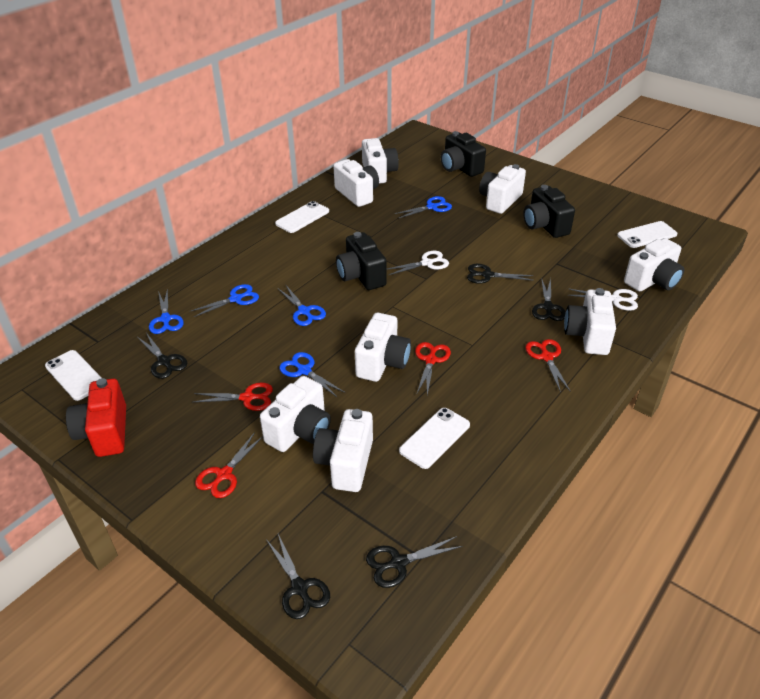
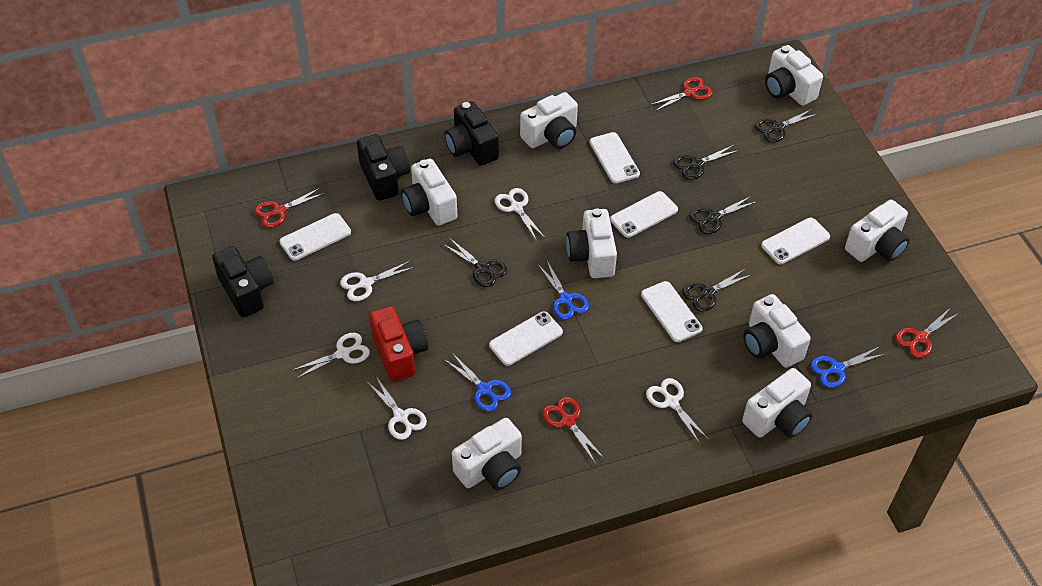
blue scissors: [149,289,184,334] [191,284,259,317] [277,284,326,326] [279,352,345,398] [395,196,452,218] = 5 -> [444,353,511,411] [538,261,589,320] [810,347,885,388] = 3
white phone: [45,350,102,401] [275,201,329,233] [399,408,470,469] [617,221,677,248] = 4 -> [280,213,351,261] [489,311,563,366] [589,132,640,184] [610,191,678,238] [641,281,703,342] [761,218,830,264] = 6
white scissors: [386,251,449,275] [568,288,638,311] = 2 -> [291,333,370,379] [340,261,415,301] [366,377,427,440] [495,188,546,241] [646,378,709,444] = 5

